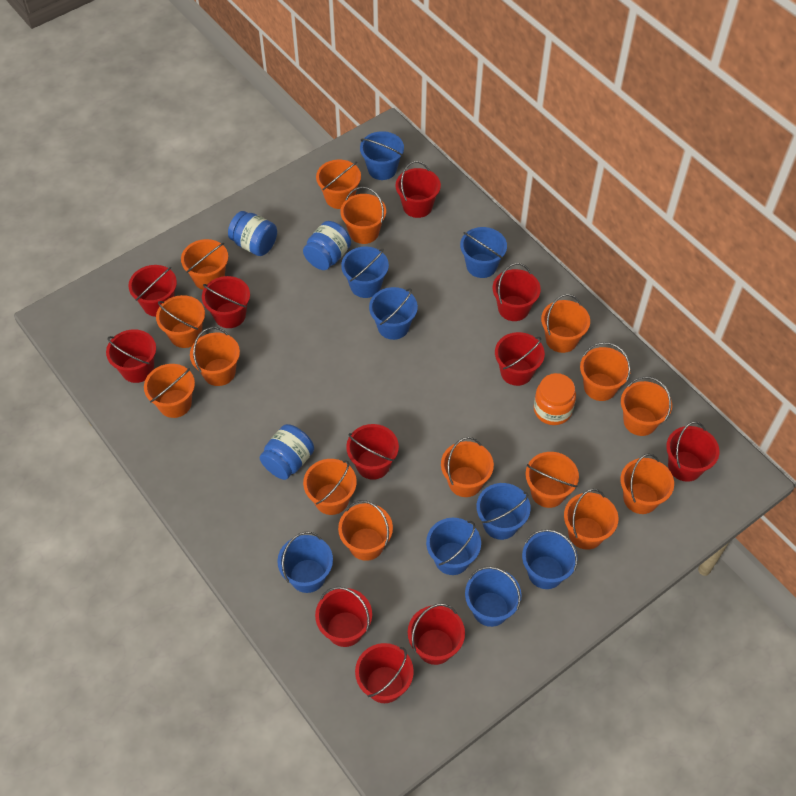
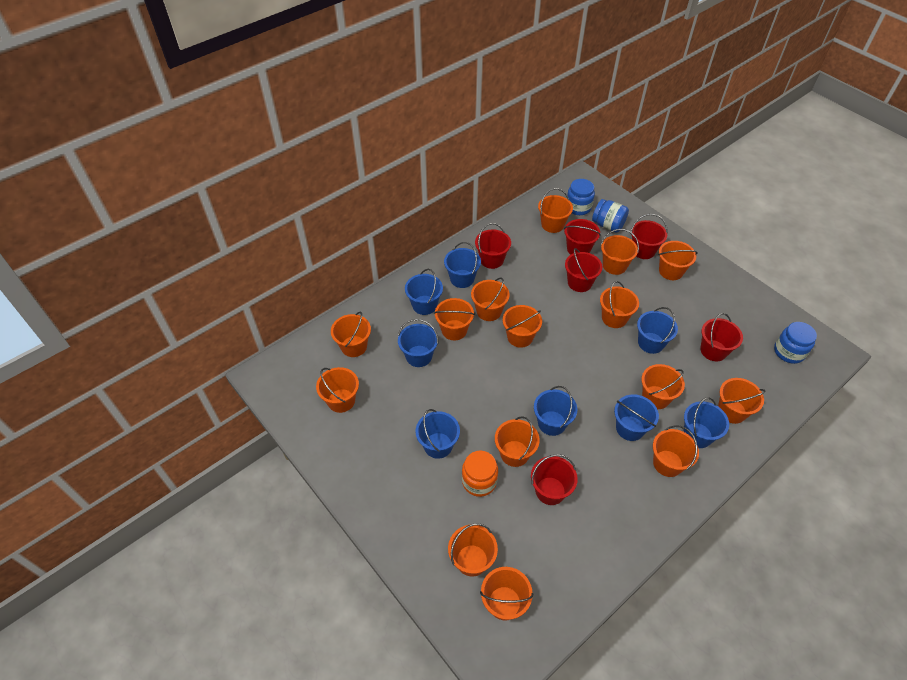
blue bucket: [278,532,333,593] [341,246,389,298] [360,131,404,180] [369,287,418,340] [426,518,481,575] [460,227,507,278] [465,566,521,627] [477,483,531,540] [522,529,578,589] = 9 -> [398,319,438,367] [405,269,443,315] [415,409,460,459] [444,242,481,288] [534,386,577,436] [614,394,659,441] [637,307,678,354] [683,397,729,448] = 8
red bucket: [106,329,156,383] [128,265,177,317] [202,276,250,328] [315,587,372,647] [346,424,399,480] [355,643,414,703] [396,161,441,218] [408,604,465,665] [493,263,541,321] [495,332,545,386] [666,421,719,482] = 11 -> [475,223,511,269] [531,454,578,505] [564,219,601,255] [565,248,602,292] [631,214,668,259] [700,313,743,361] = 6

